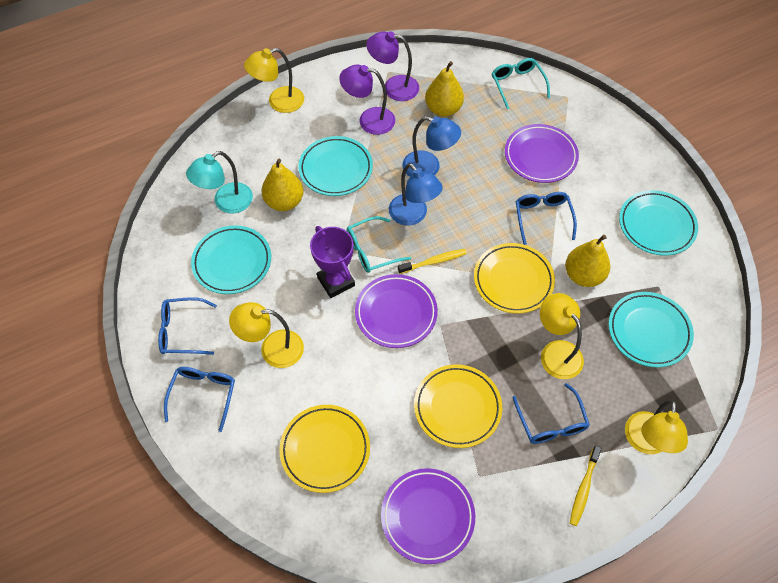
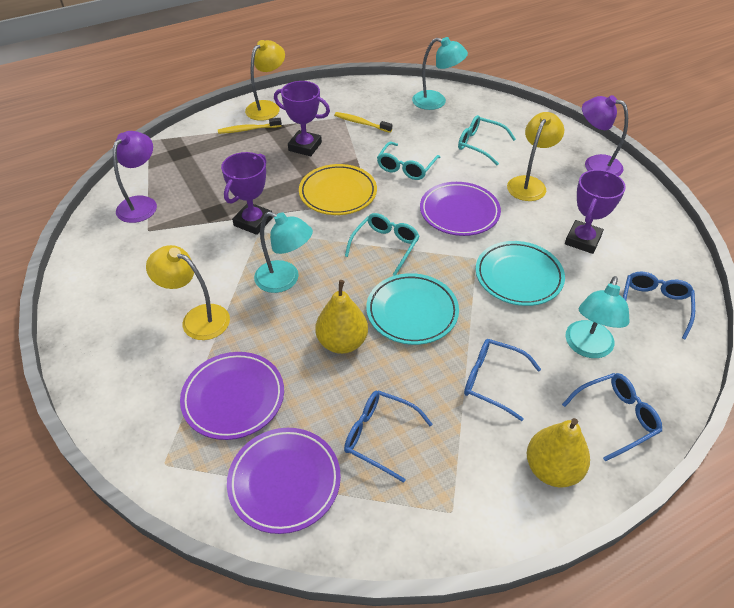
blue lamp: [389,163,443,225] [403,116,461,177] = 2 -> none = 0
purple trophy: [310,226,355,298] = 1 -> [221,152,273,235] [274,81,330,156] [565,170,626,254] = 3
turquoise glasses: [347,216,411,273] [492,58,550,109] = 2 -> [345,213,420,276] [377,141,440,180] [458,115,516,165] = 3
turquoise lamp: [186,151,253,214] = 1 -> [254,212,313,293] [412,37,468,110] [565,276,630,358] = 3
turquoise plate: [191,225,271,294] [298,136,373,196] [609,292,694,367] [619,190,698,256] = 4 -> [366,273,459,345] [476,241,565,306] = 2
yellow lamp: [229,302,304,368] [244,48,304,113] [540,293,584,379] [625,400,688,454] = 4 -> [146,245,230,340] [245,40,285,121] [507,112,564,201] = 3
yellow pear: [262,159,304,211] [425,61,464,117] [565,235,610,287] = 3 -> [315,280,368,354] [527,418,590,488] = 2
yellow plate: [279,405,370,493] [414,364,502,448] [474,243,555,314] = 3 -> [299,164,377,215] = 1

